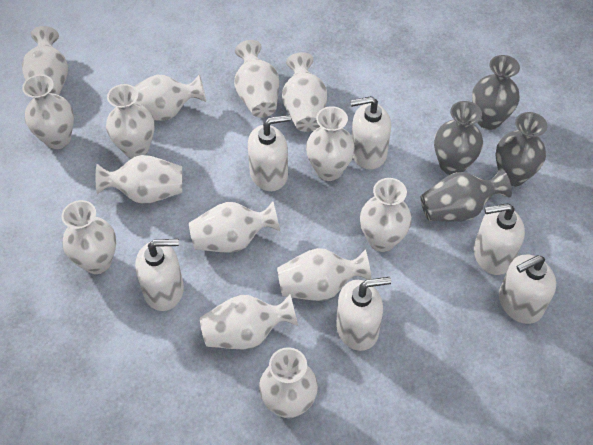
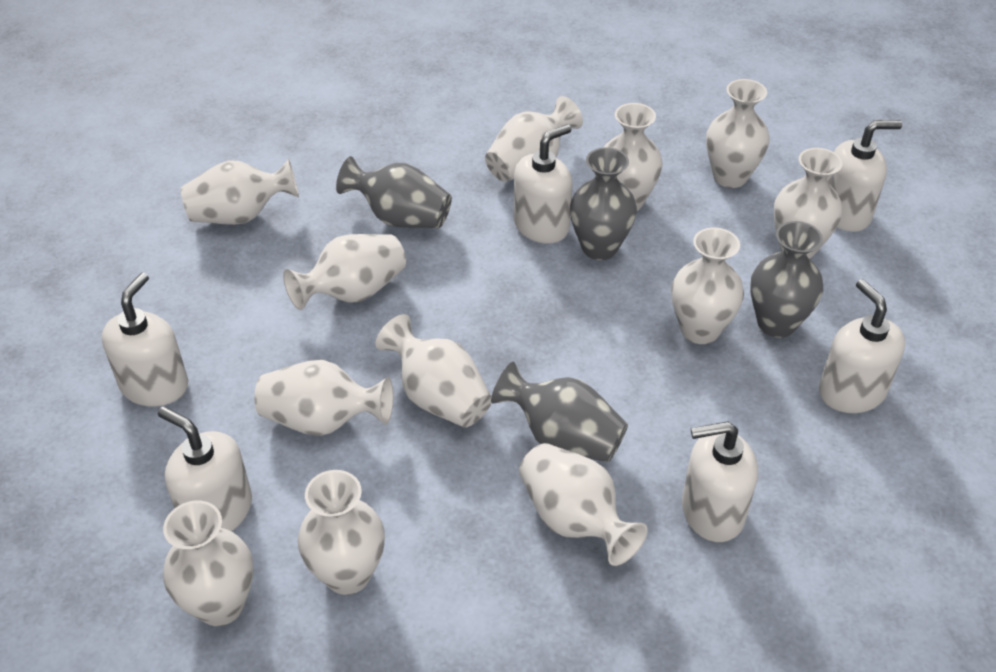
white vase: [22,26,68,95] [22,75,74,149] [62,200,116,274] [96,155,182,204] [106,84,154,158] [134,74,206,121] [189,202,280,253] [200,294,298,349] [234,40,279,118] [259,347,318,418] [277,248,372,301] [282,52,327,132] [306,106,355,181] [360,178,412,252] = 14 -> [163,501,254,626] [181,159,299,225] [255,360,393,436] [283,234,406,310] [298,470,385,595] [376,314,491,428] [485,96,583,182] [519,443,648,566] [604,103,662,211] [672,228,744,344] [706,79,770,188] [774,148,843,259] = 12

